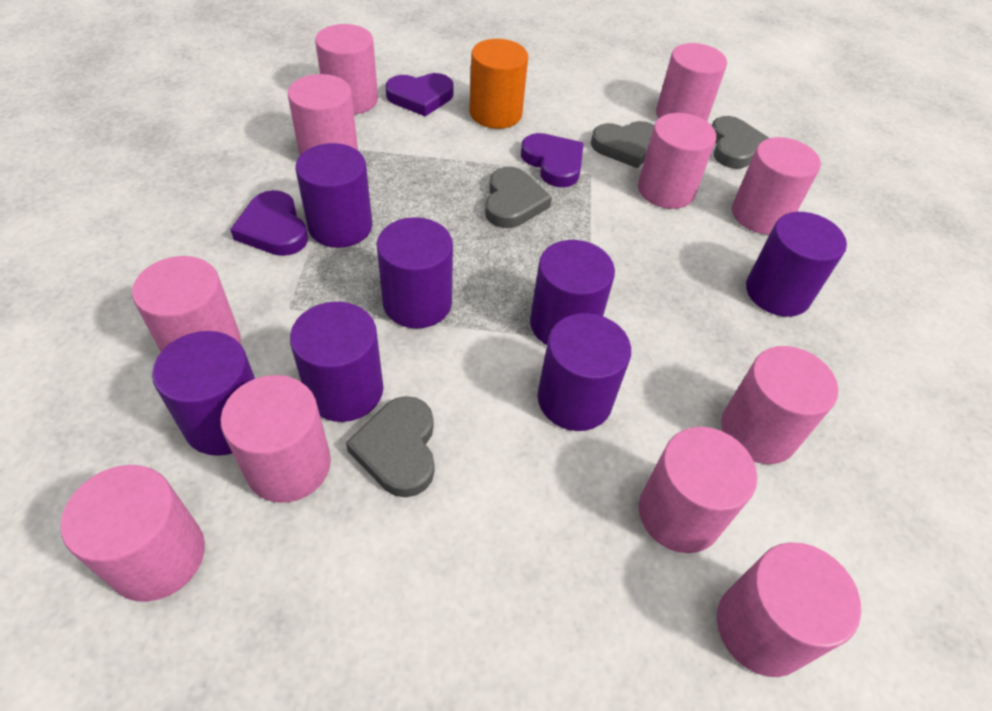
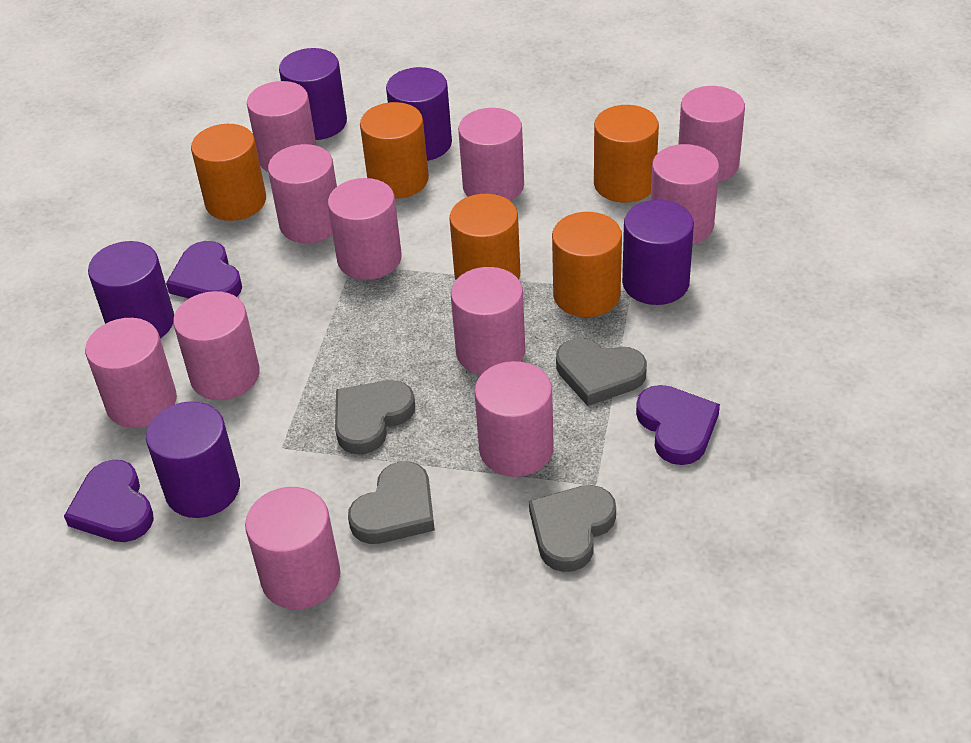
orange cylinder: [469,39,528,129] = 1 -> [191,124,266,221] [360,102,429,199] [450,194,520,281] [552,212,622,317] [594,105,659,203] = 5
purple cylinder: [152,331,255,456] [290,302,383,422] [295,143,372,248] [377,217,453,329] [530,240,615,345] [538,313,631,431] [746,212,847,317] = 7 -> [88,241,174,338] [146,401,240,518] [279,48,347,140] [386,67,452,161] [622,200,694,305] = 5

